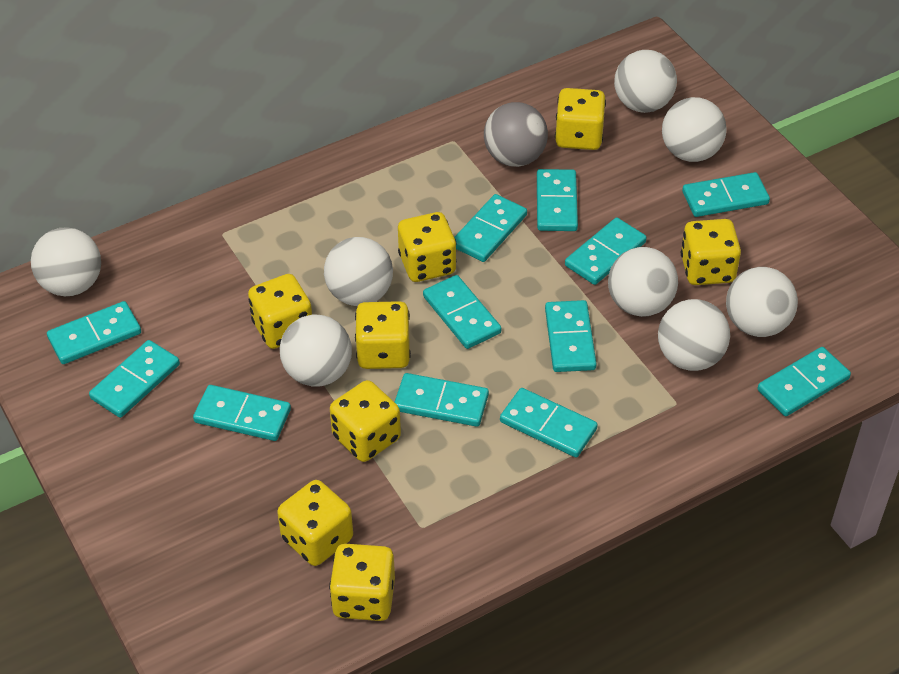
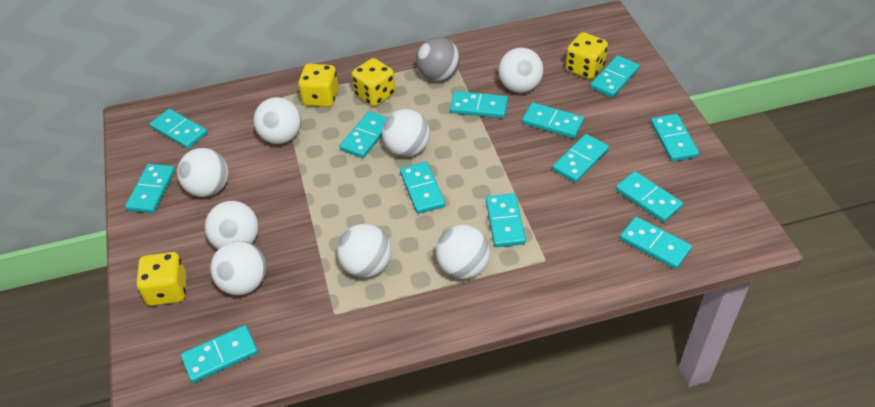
turquoise domino: [47,301,141,364] [89,340,180,418] [193,385,291,441] [395,373,489,427] [423,275,501,349] [454,194,527,262] [500,388,598,457] [537,169,578,231] [545,300,597,372] [565,217,647,285] [682,172,770,217] [757,347,851,416] = 12 -> [125,164,175,213] [150,109,207,149] [181,325,258,383] [340,111,388,158] [400,162,445,214] [450,91,508,118] [486,193,526,247] [522,102,584,138] [552,134,609,183] [590,55,640,98] [616,171,683,223] [620,217,692,269] [651,114,699,162] = 13
yellow dice: [248,274,312,349] [277,480,353,566] [329,544,395,621] [330,380,401,462] [355,301,411,369] [398,212,456,282] [555,88,606,150] [681,219,741,285] = 8 -> [136,252,187,306] [298,64,339,107] [352,58,396,107] [565,32,608,79] = 4

